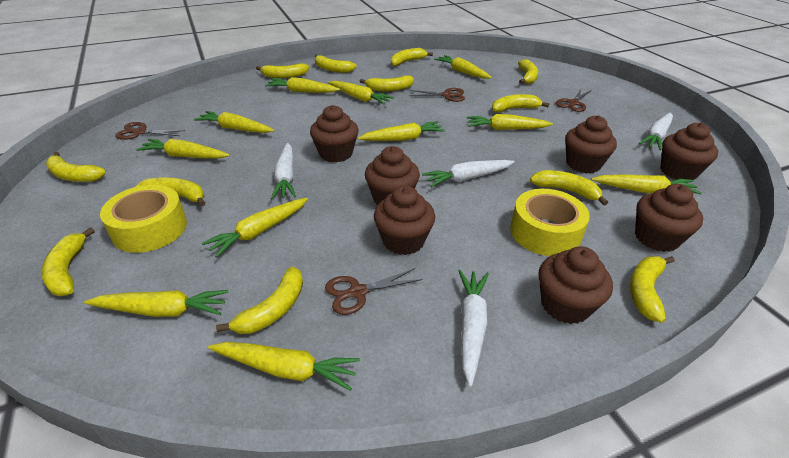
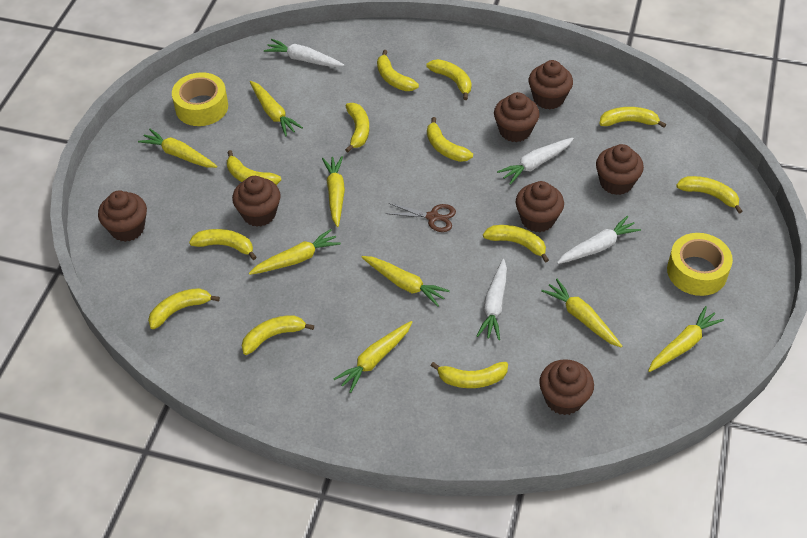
brown scissors: [115,122,185,140] [325,268,423,315] [409,88,465,102] [556,89,592,112] = 4 -> [385,203,456,232] = 1
yellow carrot: [84,290,229,317] [136,139,230,159] [194,111,274,133] [202,198,308,258] [208,342,360,391] [265,77,340,93] [328,81,394,105] [357,121,445,141] [434,55,492,79] [467,114,553,130] [591,175,702,194] = 11 -> [138,129,218,168] [249,229,341,275] [250,81,303,136] [322,156,345,227] [334,321,412,393] [362,256,450,307] [541,279,622,348] [648,306,724,372] = 8

